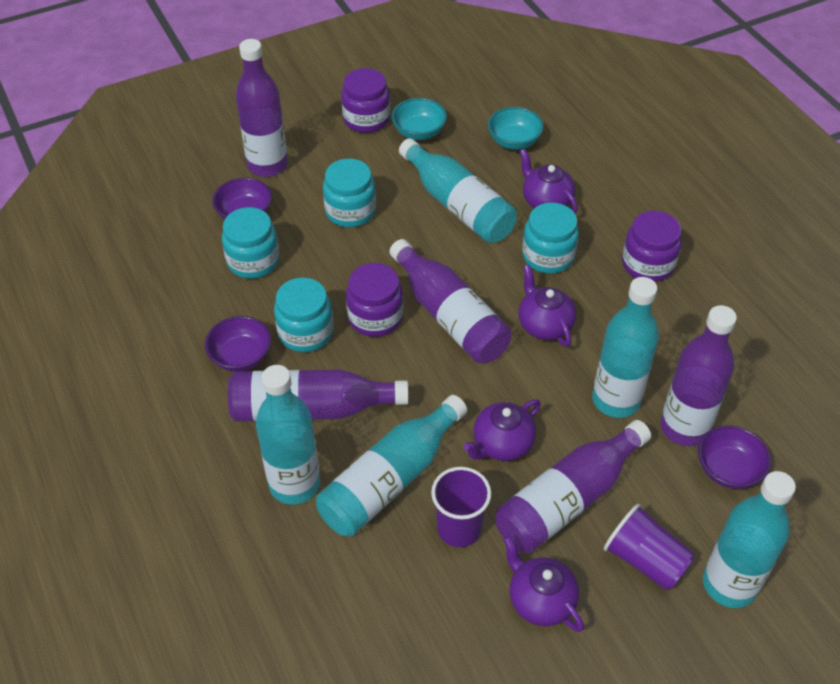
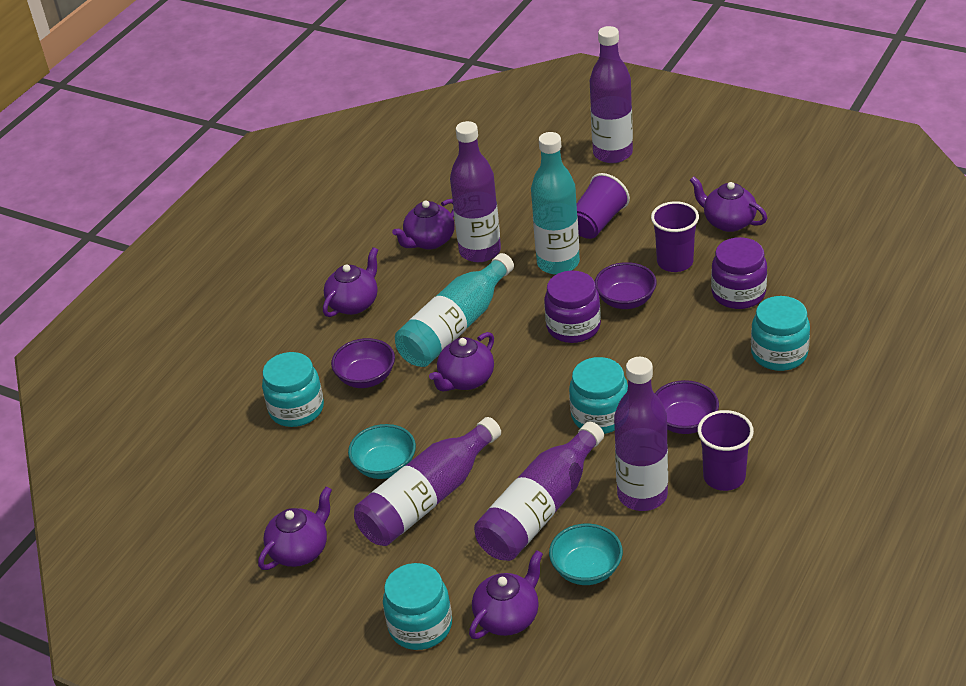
purple cup: [431,467,491,547] [604,504,695,590] = 2 -> [577,173,630,239] [651,201,699,272] [698,410,754,491] = 3
purple jar: [341,68,390,133] [346,263,403,337] [622,211,682,282] = 3 -> [544,271,601,343] [711,237,767,309] = 2
purple teapot: [463,399,541,461] [503,535,584,632] [518,265,576,347] [519,148,578,214] = 4 -> [258,487,332,570] [323,247,378,317] [392,199,455,250] [429,332,494,392] [469,550,543,639] [690,176,767,232] = 6
turquoise bottle: [256,365,320,505] [316,395,467,536] [399,138,517,243] [592,277,659,418] [703,471,796,608] = 5 -> [395,253,514,367] [531,132,580,275] = 2

